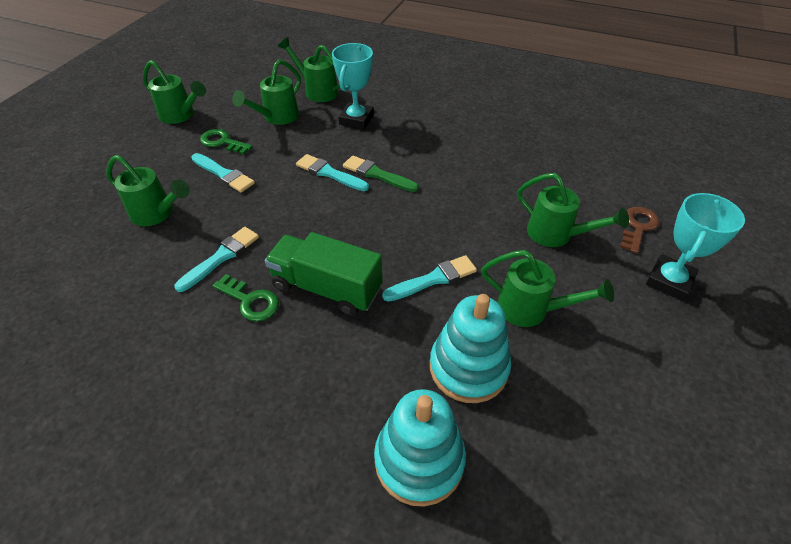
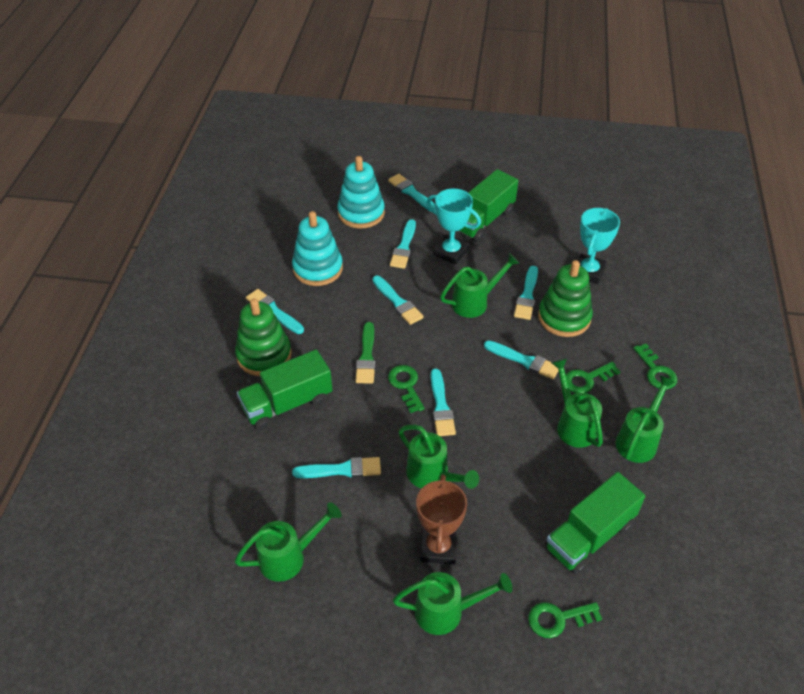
brown key: [620,207,659,254] = 1 -> none = 0
brown trophy: none = 0 -> [416,474,467,565] = 1
green key: [200,129,253,155] [212,274,279,321] = 2 -> [388,365,425,413] [528,602,602,638] [566,362,620,393] [633,344,677,390] = 4
green stacking toy: none = 0 -> [235,298,292,376] [538,260,593,337] = 2
green truck: [265,232,383,316] = 1 -> [237,350,332,430] [459,169,518,241] [545,472,645,574] = 3
turquoise brush: [174,227,259,292] [191,153,255,193] [296,154,369,191] [382,255,477,302] = 4 -> [246,289,304,334] [292,457,381,478] [372,276,424,325] [388,174,436,212] [390,219,416,269] [431,369,456,436] [484,340,558,379] [514,266,538,320] = 8

